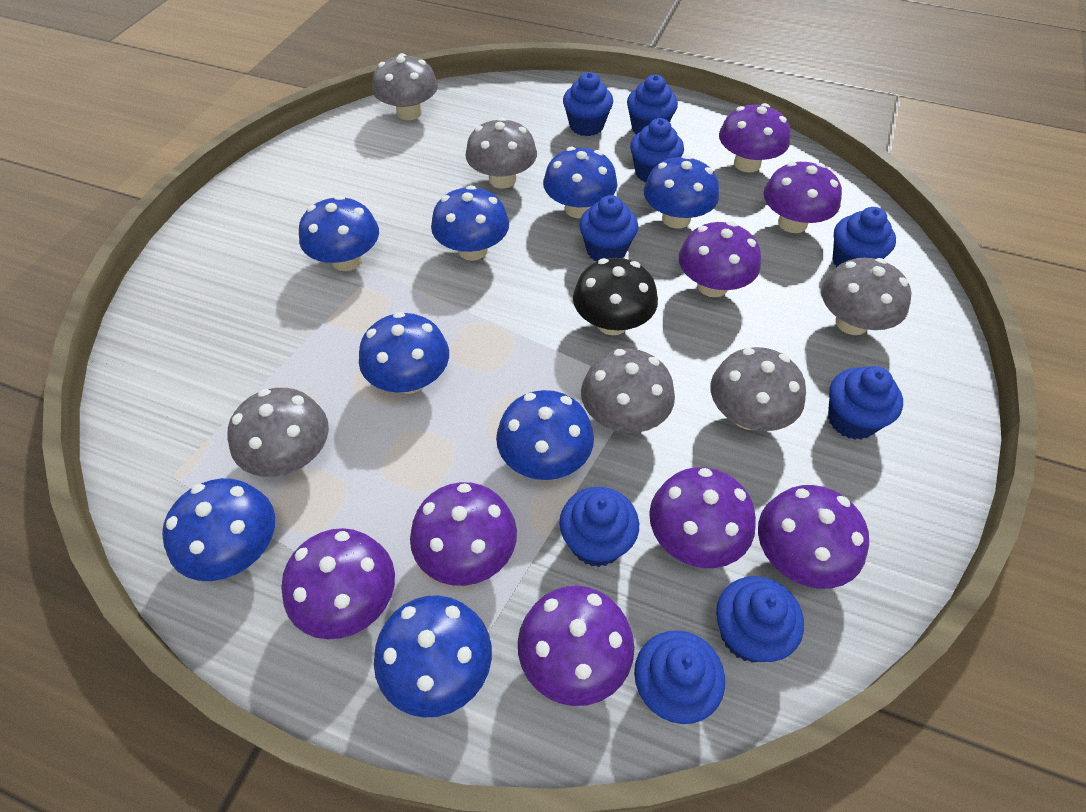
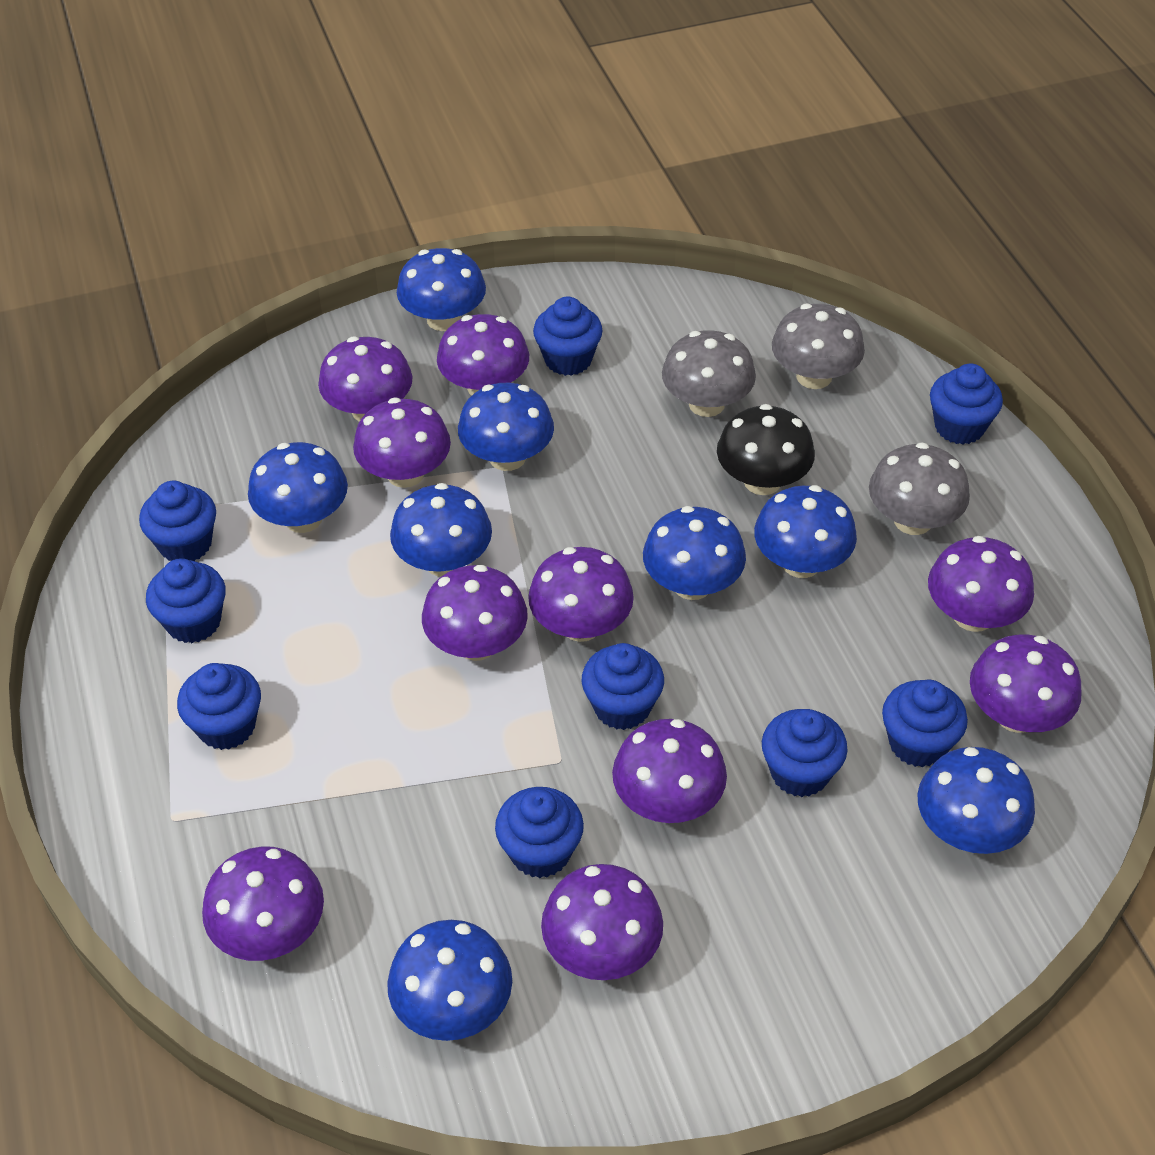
grey mushroom: [228,388,329,477] [372,53,438,120] [465,117,537,189] [581,349,675,433] [711,347,806,431] [821,258,912,335] = 6 -> [662,330,756,417] [772,303,865,389] [869,442,970,535] = 3
purple mushroom: [281,528,395,639] [410,482,517,586] [518,586,634,706] [649,467,756,568] [679,221,761,297] [719,103,791,173] [758,485,869,589] [763,162,842,233] = 8 -> [202,847,324,961] [318,336,413,422] [353,398,451,488] [422,564,528,661] [437,314,529,396] [528,547,634,642] [541,864,663,980] [612,719,727,823] [928,536,1034,632] [970,635,1082,733] = 10

